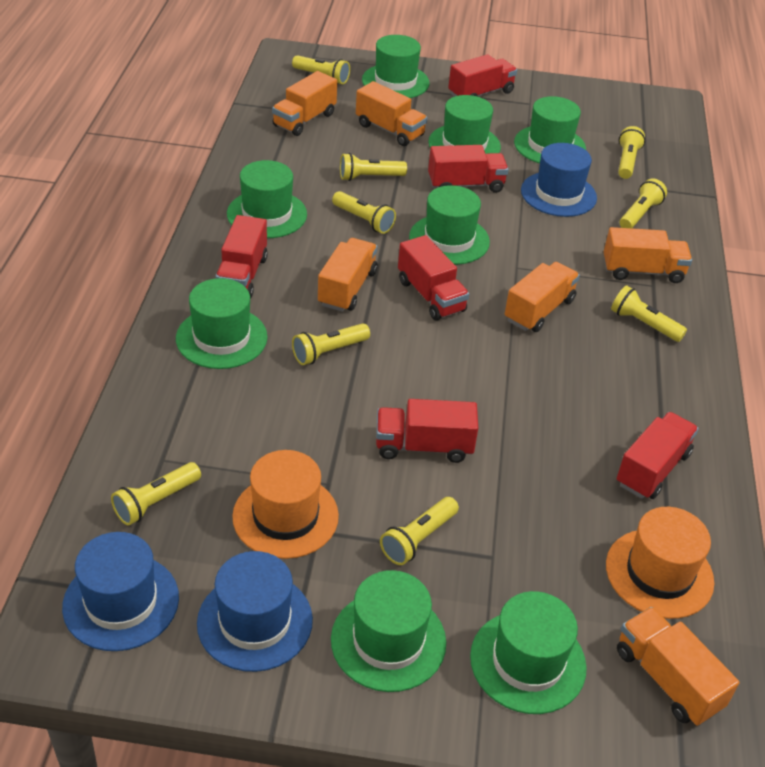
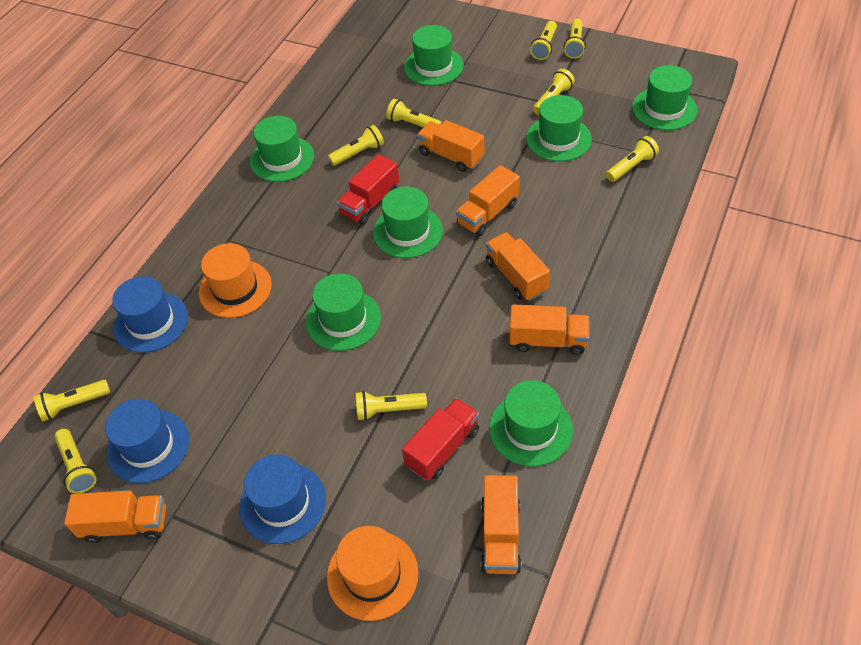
green hat: [176,278,268,369] [227,160,307,238] [331,570,446,692] [362,35,429,98] [409,185,490,265] [428,95,501,154] [470,591,587,714] [514,96,586,163] = 8 -> [250,116,314,182] [306,273,381,351] [373,187,443,258] [404,25,464,86] [489,380,573,466] [526,95,592,162] [632,65,697,130] = 7
red truck: [216,215,268,299] [376,399,478,463] [398,235,469,321] [428,145,509,193] [448,54,517,97] [617,412,699,499] = 6 -> [337,154,399,225] [402,398,479,481] = 2

